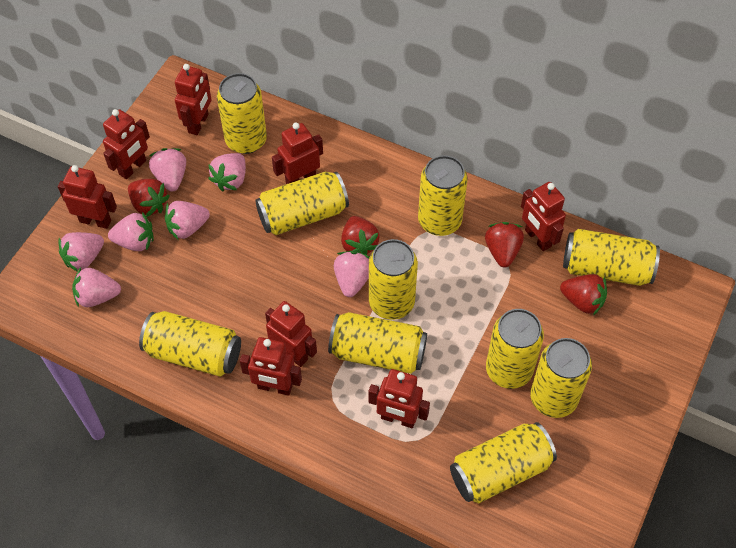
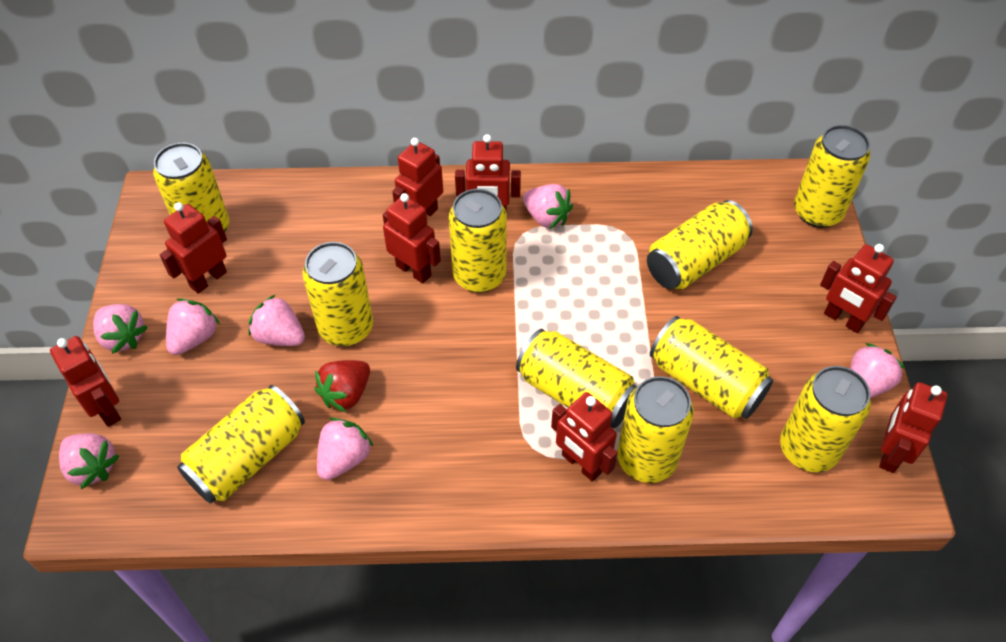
red strawberry: [128,179,170,217] [341,216,380,255] [485,222,524,267] [560,274,607,315] = 4 -> [314,360,370,412] = 1

